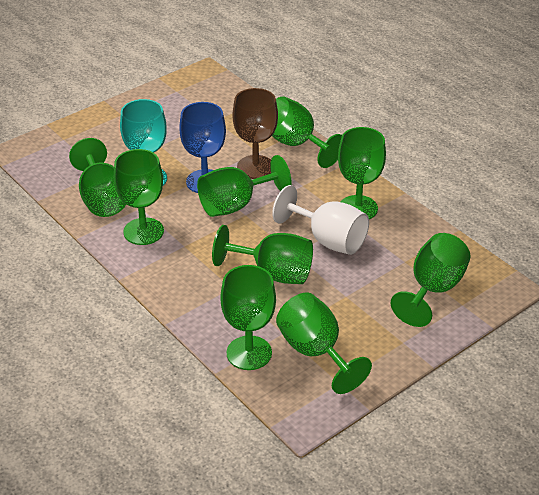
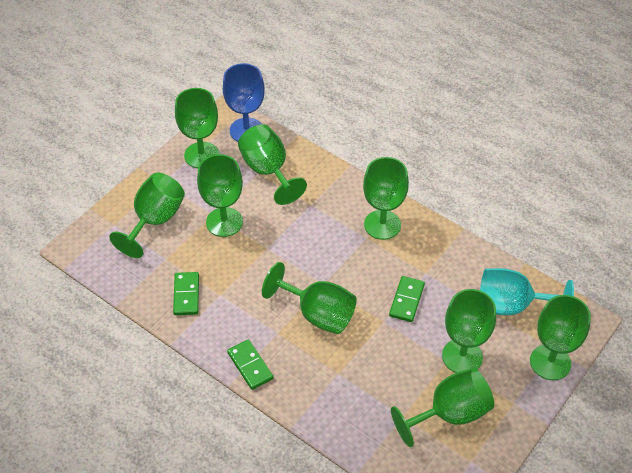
brown goblet: [233,88,278,179] = 1 -> none = 0
green domino: none = 0 -> [173,272,199,315] [227,339,273,390] [389,276,425,322] = 3
white goblet: [272,185,369,255] = 1 -> none = 0

